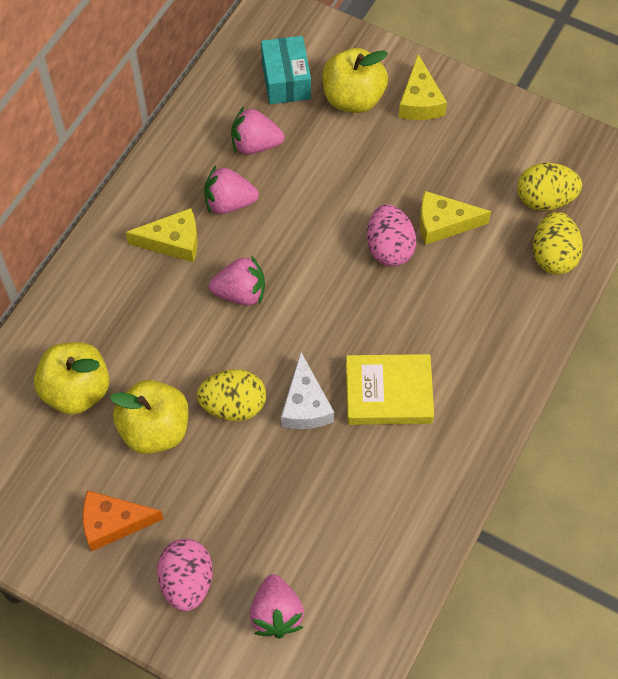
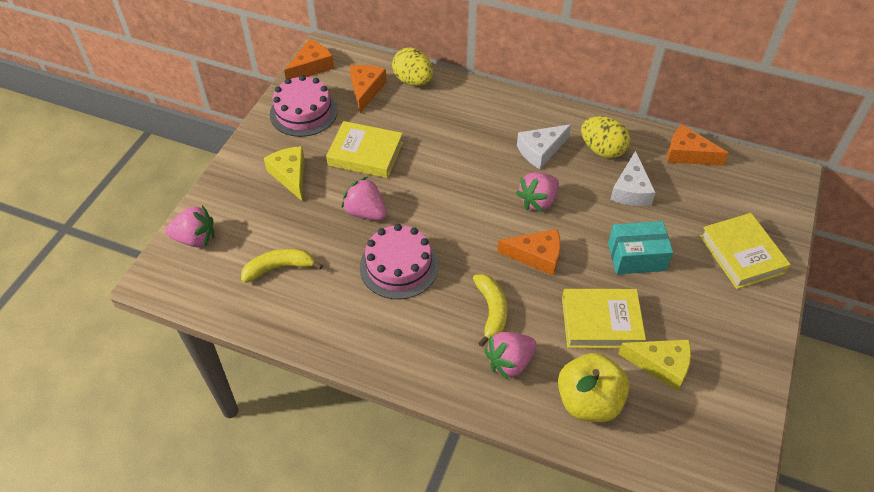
orange cheese: [83,490,164,551] = 1 -> [284,40,334,79] [350,65,387,113] [497,229,561,275] [667,124,729,166] = 4
pink cake: none = 0 -> [270,75,338,137] [360,224,438,299] = 2
pink egg: [157,539,213,612] [367,204,416,267] = 2 -> none = 0
white cheese: [281,352,334,429] = 1 -> [517,124,571,169] [610,151,656,206] = 2
yellow apple: [34,342,110,415] [110,380,189,454] [322,48,388,113] = 3 -> [558,353,630,422] = 1
yellow banana: none = 0 -> [241,248,323,283] [473,274,507,347] = 2
yellow book: [346,354,434,425] = 1 -> [326,121,403,178] [562,289,646,348] [700,213,791,289] = 3
yellow cheese: [125,208,198,263] [398,54,447,120] [420,191,491,245] = 3 -> [264,146,305,201] [618,339,691,391] = 2
yellow egg: [197,369,266,421] [517,163,582,211] [533,212,583,275] = 3 -> [392,48,433,86] [581,116,630,158] = 2

